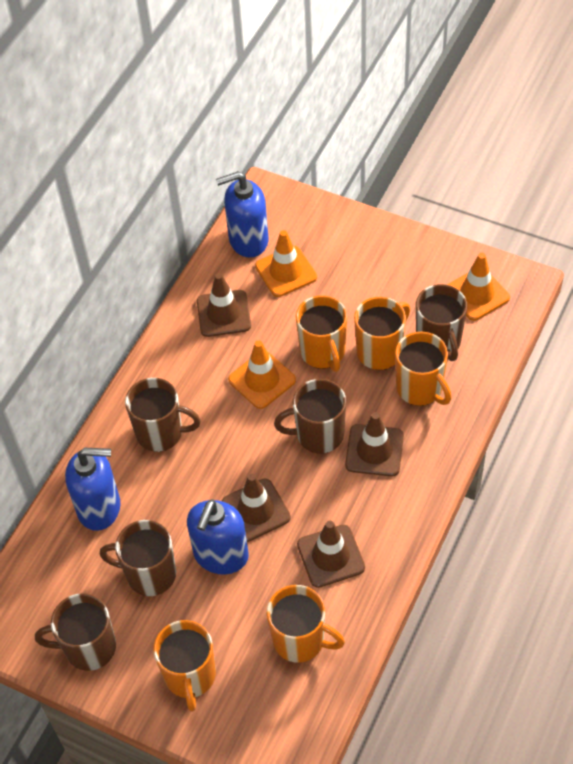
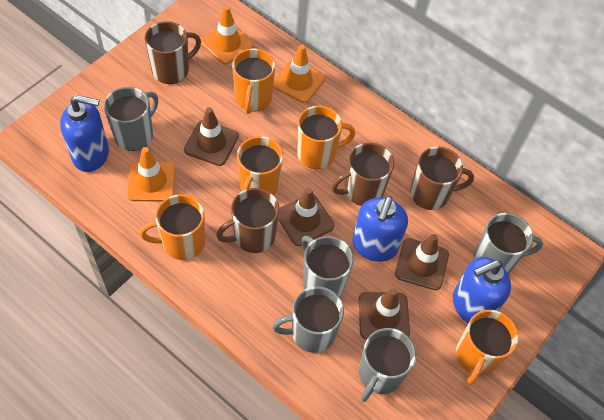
brown mug: [35,593,116,671] [100,520,176,596] [125,378,201,452] [274,379,346,454] [416,284,467,361] = 5 -> [145,21,201,84] [216,188,279,253] [332,143,394,206] [410,146,474,210] = 4
grey mug: none = 0 -> [104,87,158,151] [272,287,344,353] [301,236,354,296] [359,328,416,402] [474,213,543,274] = 5

